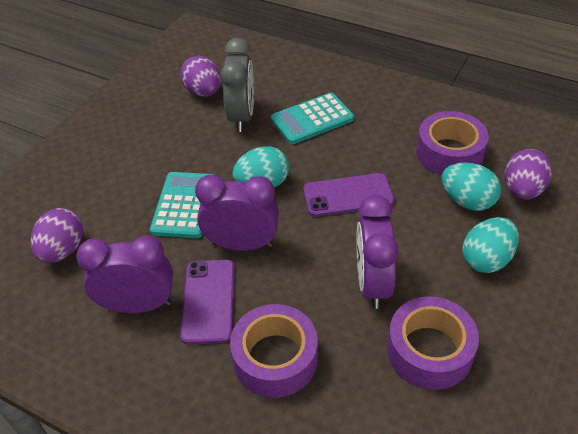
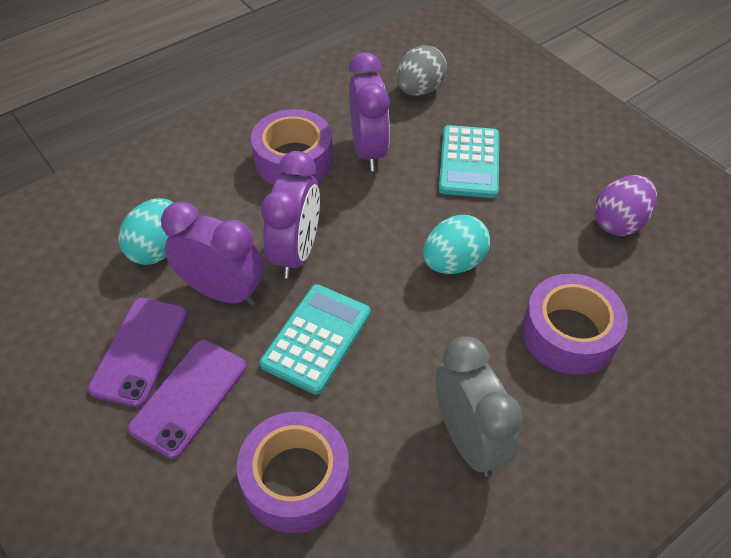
grey egg: none = 0 -> [396,45,447,96] = 1
purple egg: [30,208,83,263] [180,56,221,97] [505,149,552,199] = 3 -> [595,175,657,236] = 1
turquoise egg: [233,146,289,188] [442,163,501,211] [462,217,519,273] = 3 -> [118,198,173,265] [423,215,490,274] = 2

